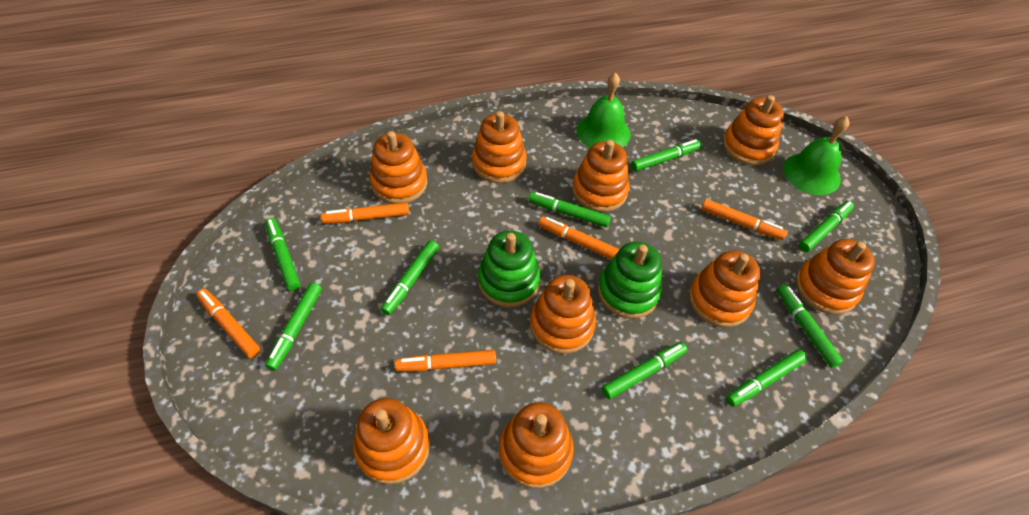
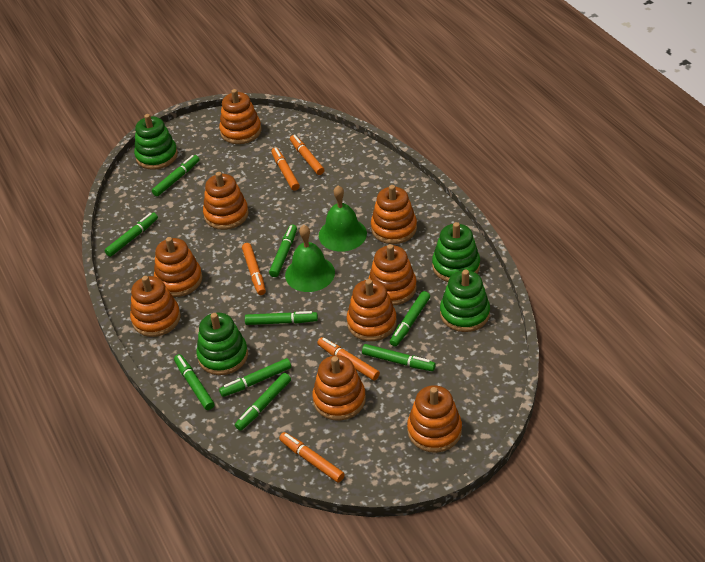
green stacking toy: [478,230,541,307] [597,242,662,319] = 2 -> [134,114,178,170] [196,313,248,375] [432,222,480,282] [440,270,490,332] = 4

